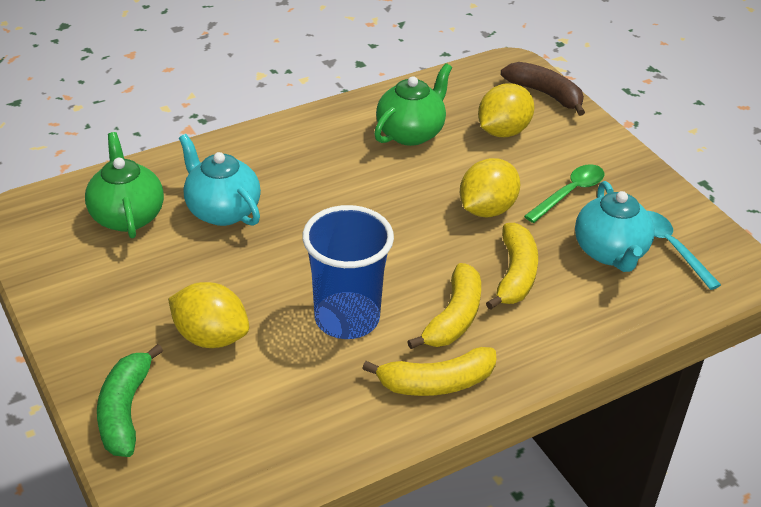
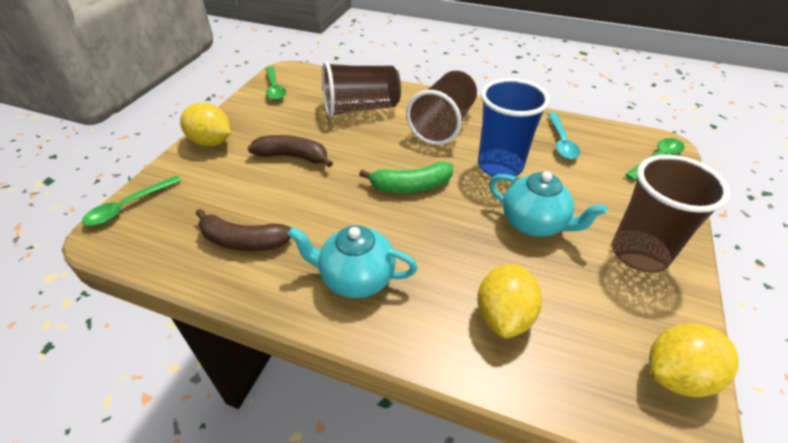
brown banana: [501,62,585,116] = 1 -> [196,209,292,251] [248,135,333,167] = 2
brown cup: none = 0 -> [322,61,401,118] [406,71,477,145] [612,154,730,273] = 3
green spoon: [524,164,604,223] = 1 -> [82,176,181,226] [265,66,286,100] [625,138,685,181] = 3
green teapot: [85,132,164,238] [374,63,452,146] = 2 -> none = 0
yellow banana: [362,347,496,396] [407,263,481,349] [486,223,538,310] = 3 -> none = 0

